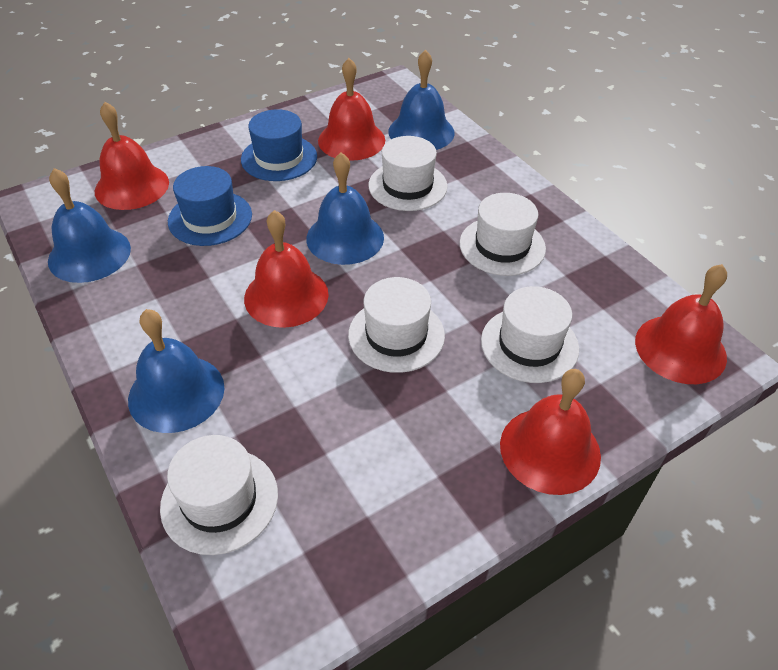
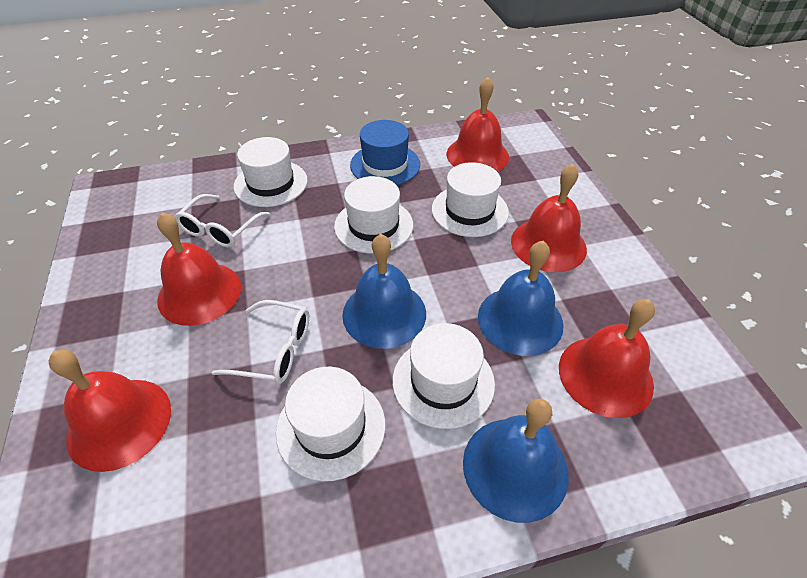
blue bell: [48,168,131,283] [128,309,225,433] [306,152,384,265] [388,50,455,150] = 4 -> [342,234,426,349] [463,399,569,523] [478,241,563,356] = 3
blue hat: [168,166,252,246] [241,109,317,181] = 2 -> [350,120,420,185] = 1
white glasses: none = 0 -> [175,194,270,247] [212,300,309,384] = 2

